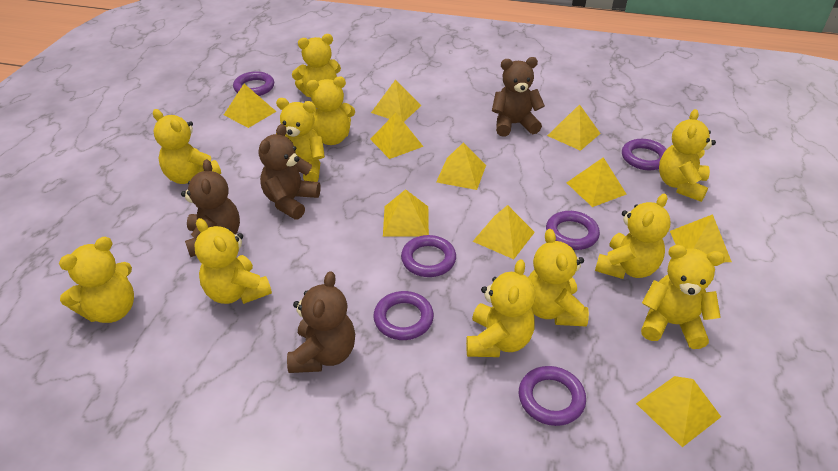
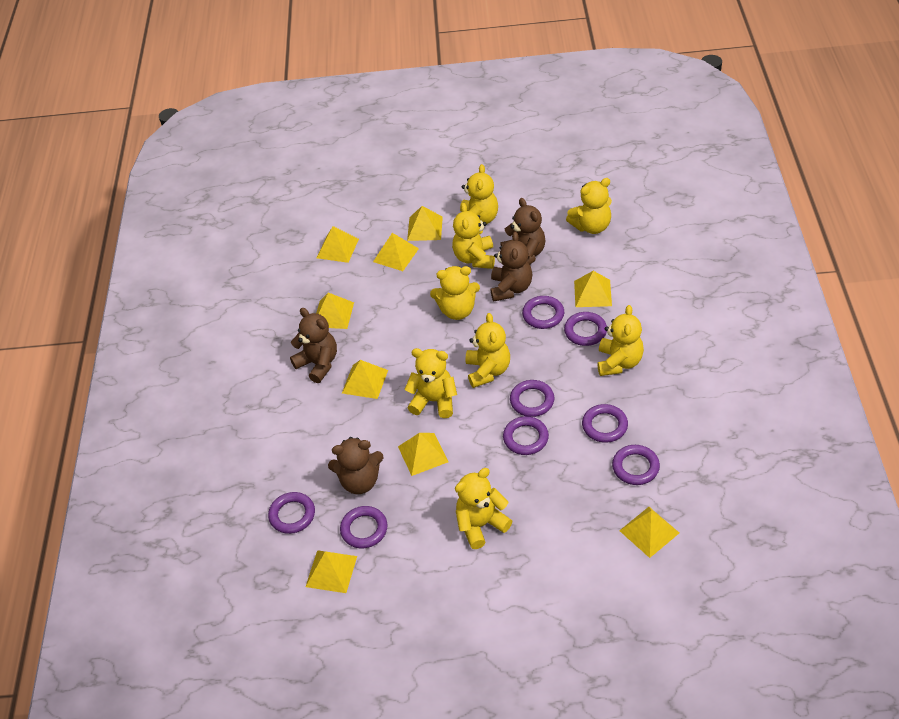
purple ring: [233,71,274,96] [373,291,434,340] [401,235,456,277] [519,366,586,426] [546,211,600,250] [622,139,667,170] = 6 -> [268,492,315,534] [340,506,388,548] [503,416,549,455] [510,380,554,417] [522,296,564,329] [564,312,607,346] [582,404,628,443] [612,445,660,485] = 8
yellow pyramid: [224,84,277,128] [370,113,424,159] [371,79,421,122] [383,189,429,236] [436,143,486,190] [472,205,535,259] [547,104,601,151] [566,157,626,207] [636,376,721,447] [670,214,732,262] = 10 -> [306,550,357,593] [317,226,359,263] [317,293,354,329] [342,360,388,399] [373,233,419,271] [398,433,449,476] [407,206,443,241] [574,271,612,307] [619,507,679,558] = 9
yellow teddy bear: [59,237,134,323] [153,109,221,184] [194,218,272,304] [276,98,325,182] [292,34,341,97] [307,77,355,145] [466,259,535,357] [528,229,589,327] [595,194,671,279] [641,245,725,349] [659,109,716,202] = 11 -> [404,348,457,418] [430,266,480,320] [452,203,495,269] [455,468,512,549] [460,164,498,224] [466,313,510,388] [566,178,612,234] [598,305,644,376] = 8

